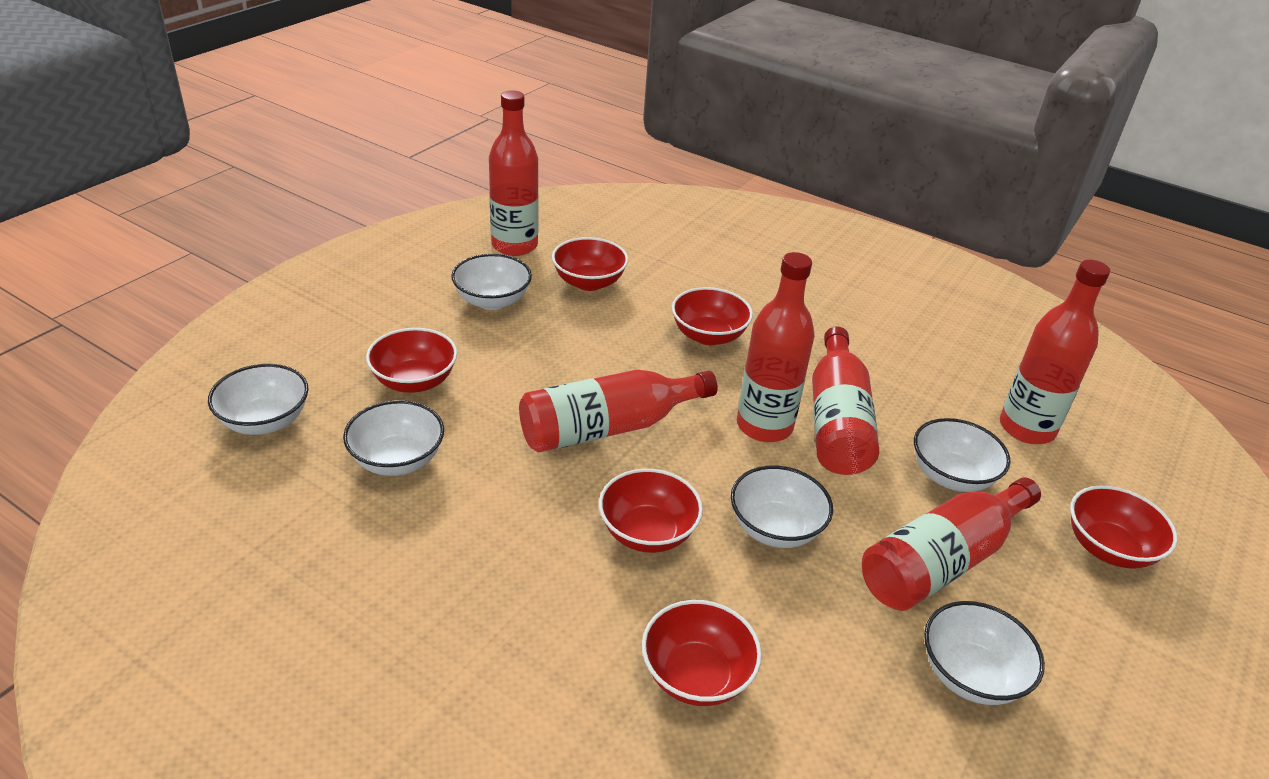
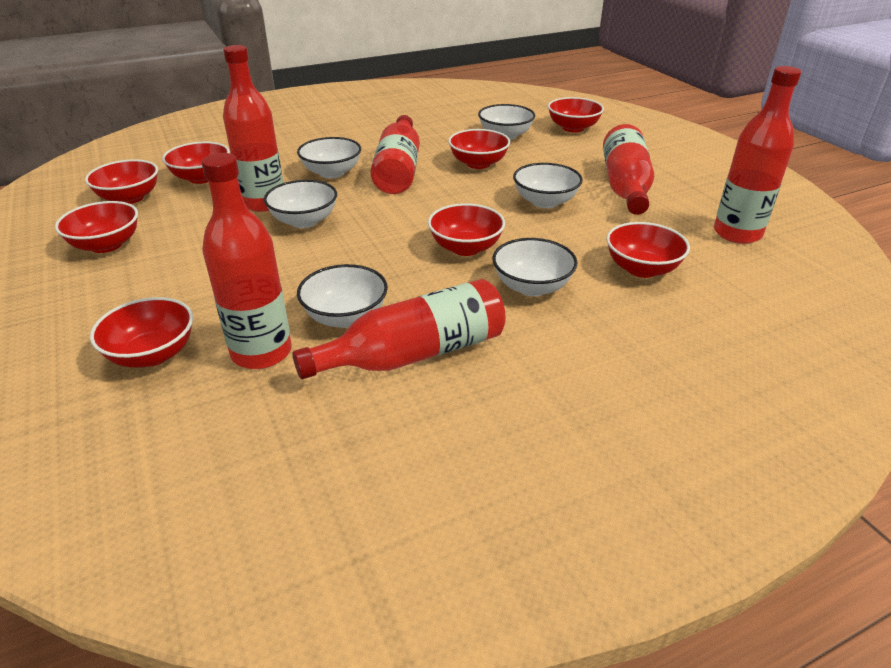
red bowl: [366,328,457,393] [552,237,628,291] [599,469,703,553] [642,600,762,706] [672,287,753,345] [1070,485,1177,569] = 6 -> [55,201,138,253] [85,159,158,204] [90,297,193,368] [162,142,230,184] [428,203,505,256] [448,129,510,169] [548,97,604,132] [606,222,690,278] = 8

